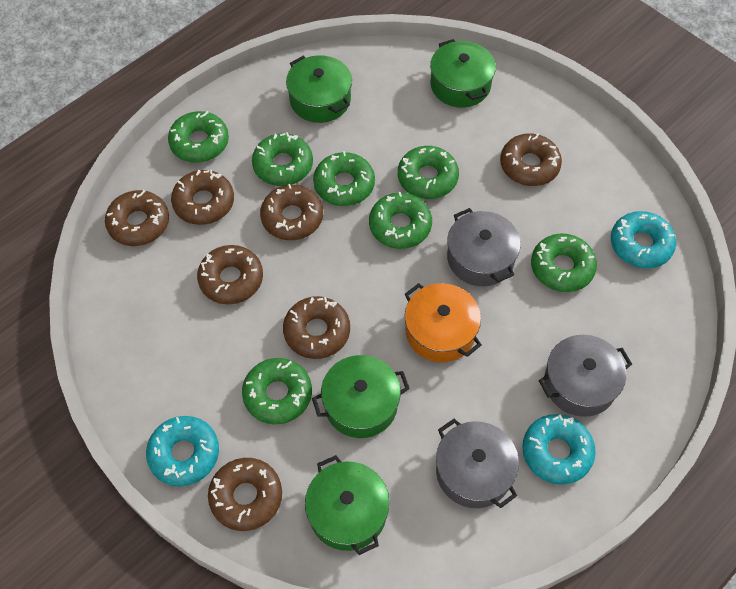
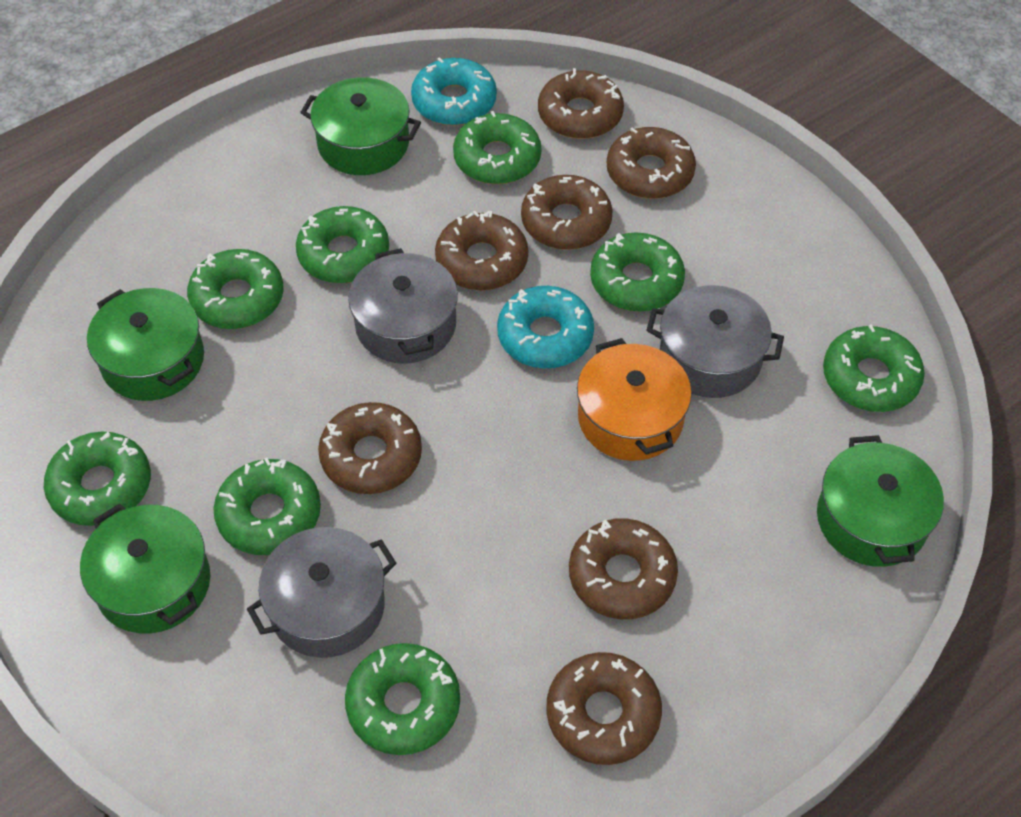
green donut: [168,111,229,163] [242,358,312,424] [252,132,313,186] [313,151,375,206] [369,192,432,249] [398,146,459,199] [531,233,597,292] = 7 -> [44,432,151,526] [187,249,284,329] [214,457,321,555] [296,206,389,283] [345,643,460,755] [453,111,541,184] [590,232,685,312] [823,324,925,412] = 8
turquoise donut: [146,416,219,486] [522,414,596,485] [611,211,676,269] = 3 -> [411,57,497,126] [497,286,594,368] = 2

